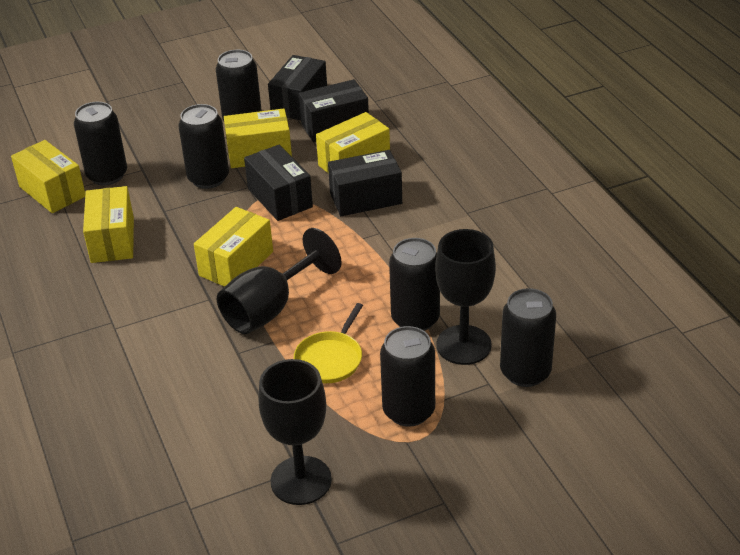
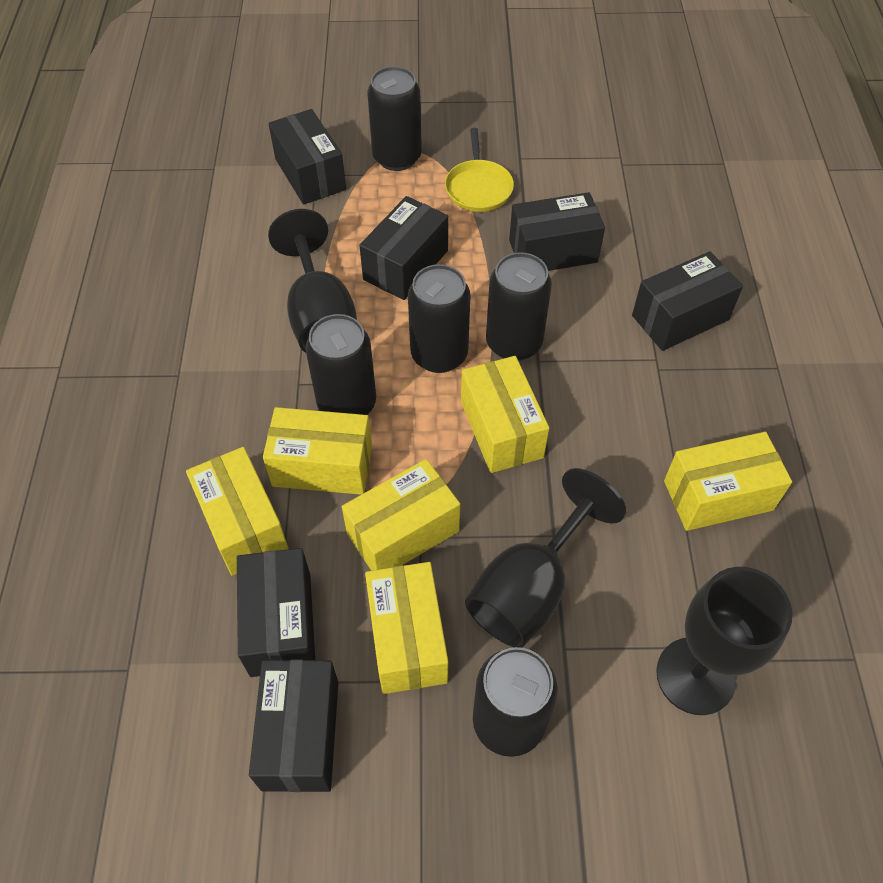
black box: [244,145,313,221] [268,55,327,120] [299,79,369,142] [328,150,402,216] = 4 -> [237,548,315,677] [249,659,338,792] [268,109,346,205] [359,196,448,300] [509,192,605,271] [632,251,743,351] = 6
black can: [74,102,127,186] [178,104,229,189] [216,50,262,121] [380,326,435,427] [389,238,440,331] [500,288,556,387] = 6 -> [306,314,376,415] [367,66,422,171] [408,264,471,373] [473,647,558,757] [486,252,552,361] = 5
yellow box: [11,140,85,213] [83,186,134,263] [194,207,273,287] [224,108,292,168] [316,112,390,174] = 5 -> [186,447,289,576] [263,407,372,495] [342,459,460,571] [365,562,448,694] [461,356,549,473] [664,432,792,531] = 6

